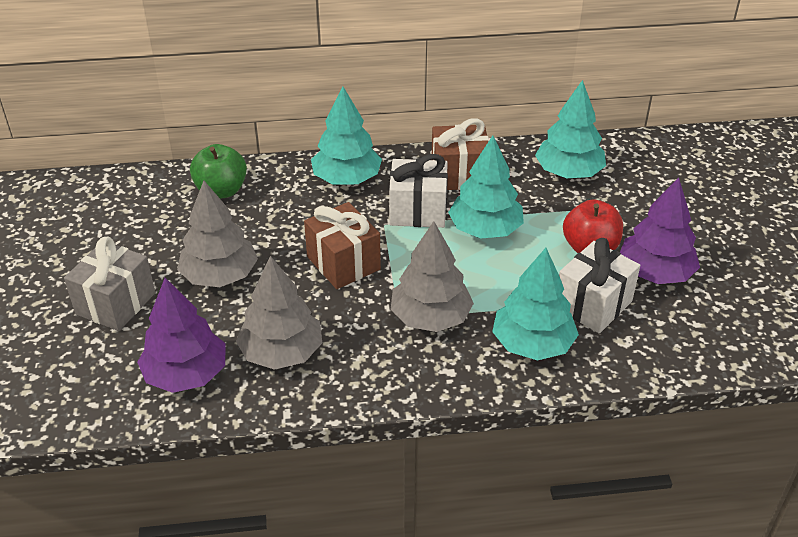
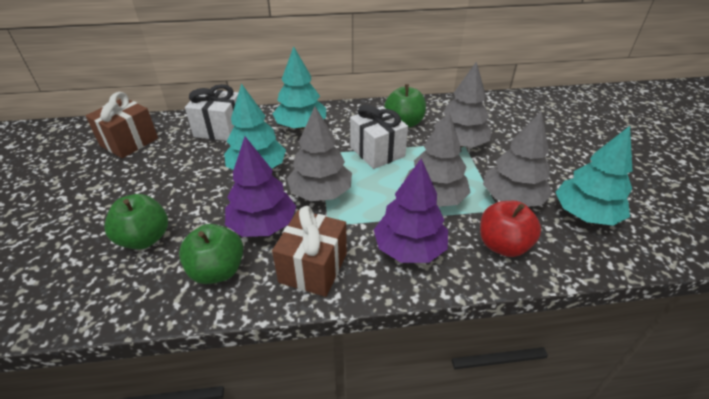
green apple: [190,144,247,199] = 1 -> [104,194,168,250] [179,224,243,284] [384,84,426,128] = 3
grey gift: [64,236,155,331] = 1 -> none = 0
grey tree: [177,181,258,287] [236,256,322,370] [391,221,474,332] = 3 -> [287,106,352,201] [404,111,471,207] [434,61,492,147] [483,112,553,207] = 4
turquoise tree: [311,86,382,184] [448,135,524,239] [492,248,579,360] [535,80,606,179] = 4 -> [224,83,286,170] [273,46,326,129] [555,126,632,226] = 3

